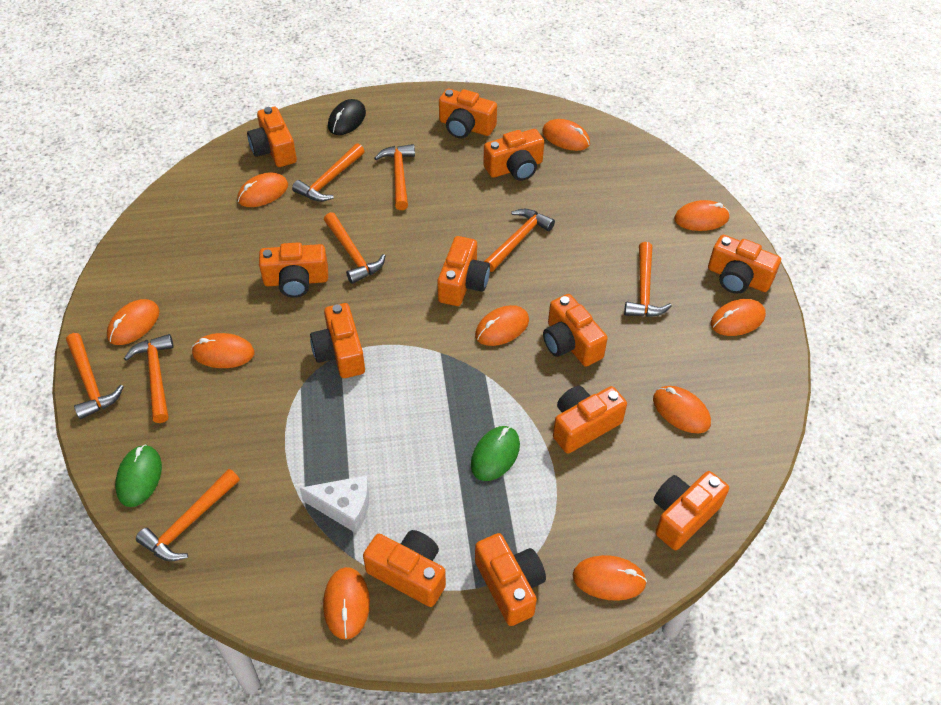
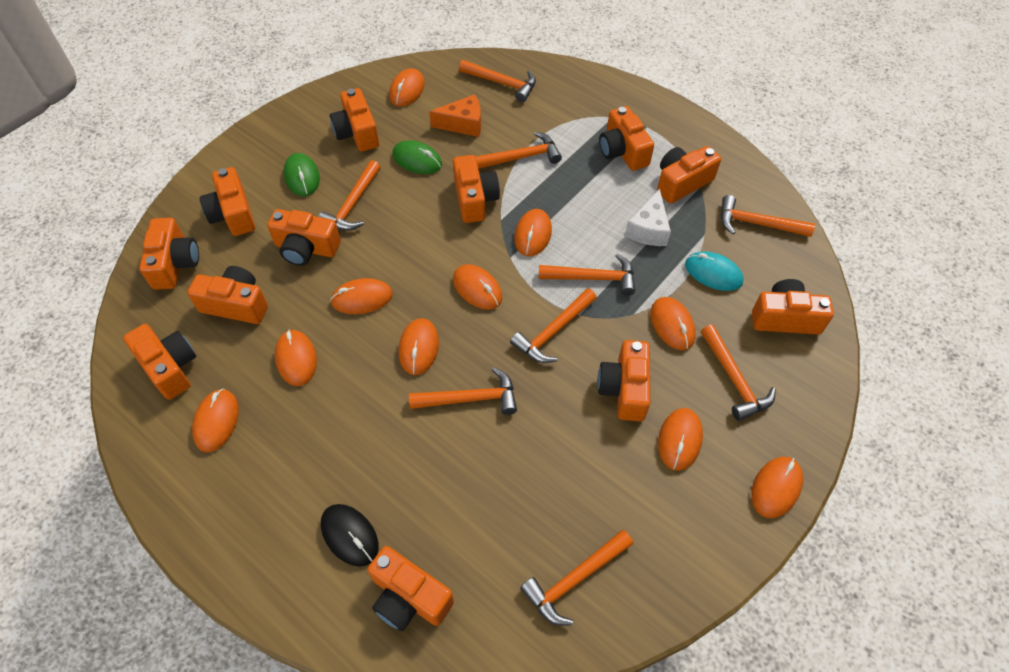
orange cheese: none = 0 -> [429,94,481,137] = 1
orange hammer: [66,333,124,419] [124,334,174,423] [136,469,240,561] [292,143,365,202] [324,212,386,284] [374,144,415,210] [484,209,555,272] [624,242,672,317] = 8 -> [318,160,381,231] [409,367,517,415] [459,60,536,102] [475,132,562,169] [510,288,597,363] [520,530,633,626] [539,253,635,296] [701,324,776,421] [721,195,815,237] = 9
turquoise mouse: none = 0 -> [685,251,743,291] = 1

